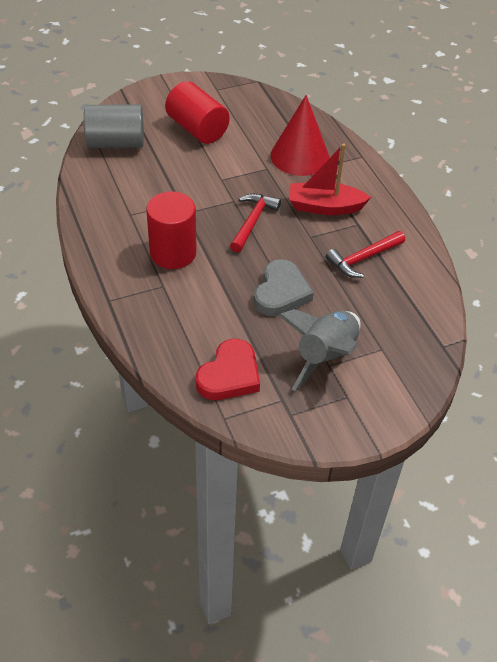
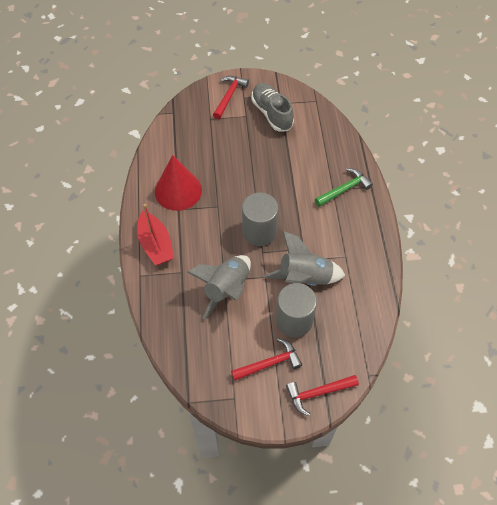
green hammer: none = 0 -> [315,168,373,207] = 1
grey cylinder: [84,104,144,148] = 1 -> [242,192,278,246] [276,283,317,337] = 2
grey heart: [254,259,314,316] = 1 -> none = 0
grey rocket: [278,309,361,391] = 1 -> [187,255,251,320] [264,231,346,286] = 2
grey shoe: none = 0 -> [251,83,294,132] = 1
red cylinder: [146,191,197,269] [165,81,230,144] = 2 -> none = 0
red hammer: [230,194,281,253] [326,231,405,278] = 2 -> [213,76,249,119] [231,338,302,381] [286,375,359,416] = 3
red heart: [196,339,260,400] = 1 -> none = 0

